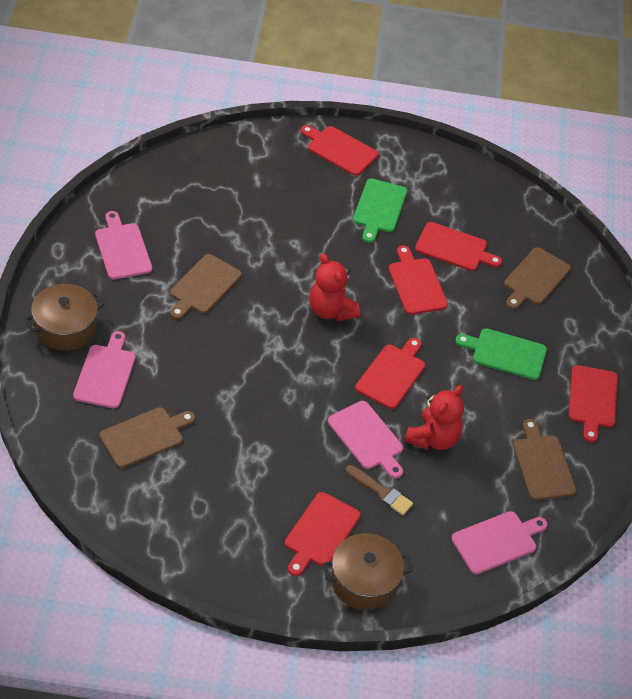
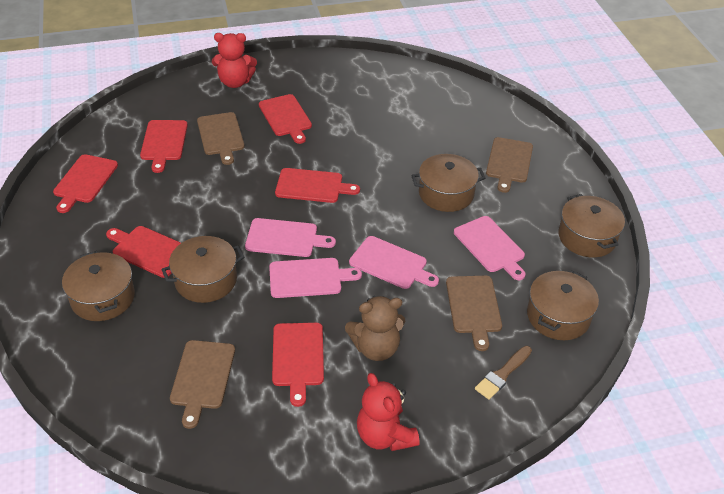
brown pot: [24,284,105,351] [323,533,412,610] = 2 -> [62,251,135,321] [161,236,244,303] [411,154,485,212] [527,270,599,340] [558,194,625,257] = 5
brown teddy bear: none = 0 -> [345,296,405,361] = 1
green cutting board: [353,178,407,243] [456,328,547,380] = 2 -> none = 0

